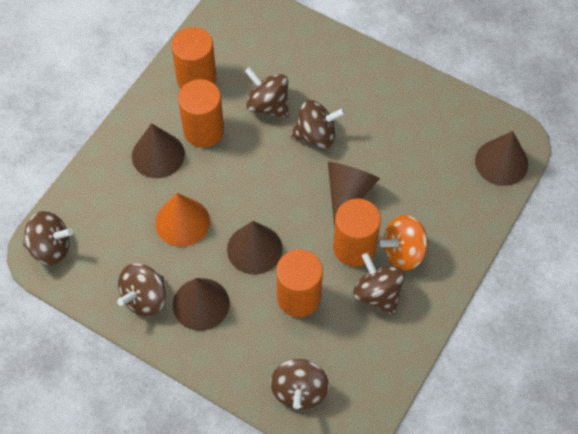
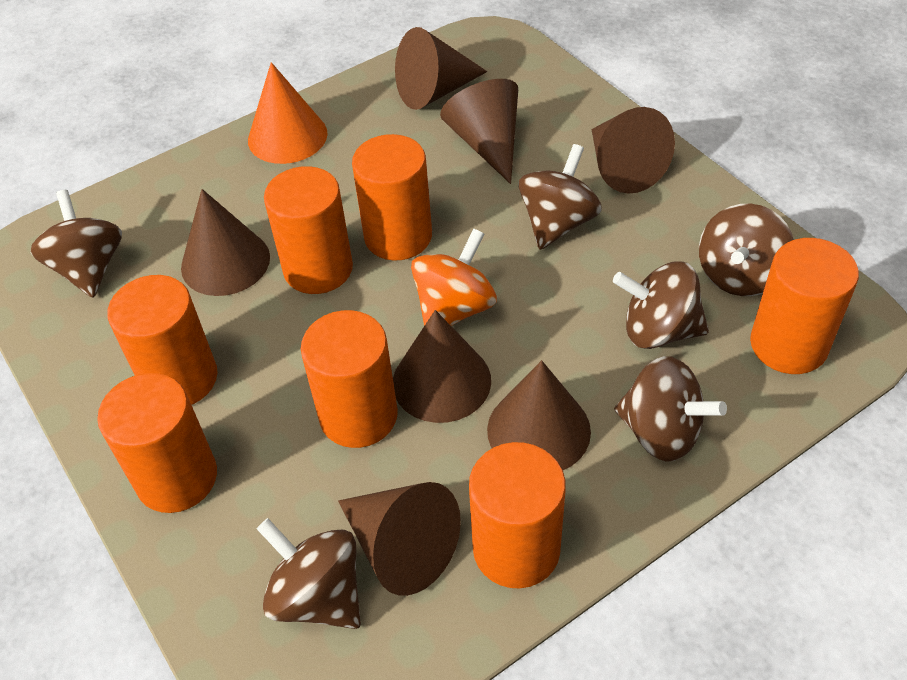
brown cone: [132,123,185,178] [173,278,230,331] [227,221,283,275] [328,162,380,229] [475,131,528,186] = 5 -> [181,189,270,296] [338,482,461,596] [393,310,491,423] [395,27,487,110] [440,79,518,184] [487,360,591,470] [592,107,675,194] = 7
orange cylinder: [171,27,217,88] [178,79,224,148] [276,249,323,317] [333,199,381,267] = 4 -> [97,373,217,513] [107,275,217,405] [264,166,353,294] [301,310,398,448] [352,134,432,261] [469,442,566,588] [750,238,859,374] = 7

